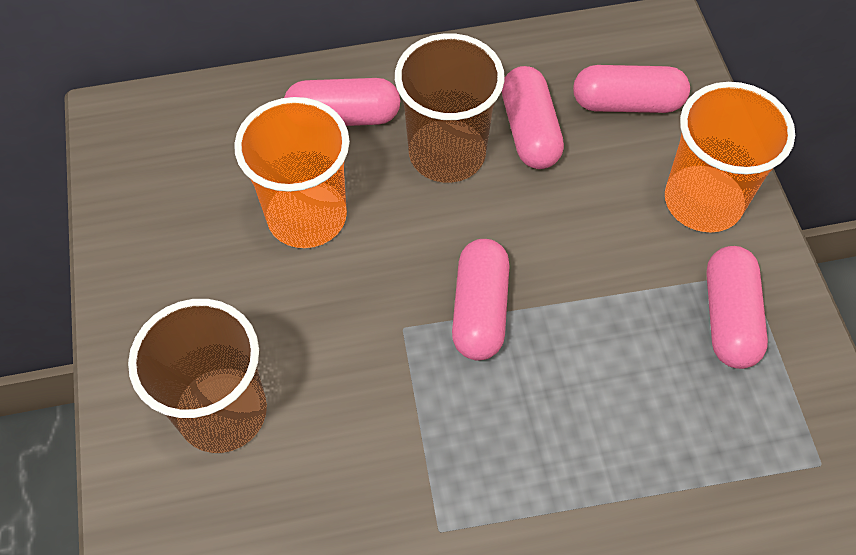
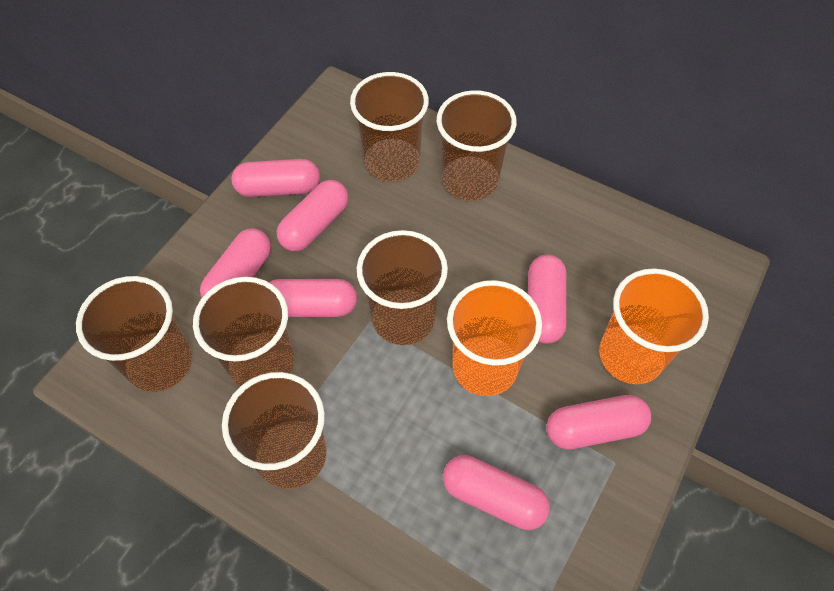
brown cup: [128,299,267,453] [395,33,505,183] = 2 -> [76,276,192,392] [193,277,294,387] [222,372,327,489] [350,72,429,182] [357,230,448,345] [437,90,517,201] = 6
pink capsule: [284,78,400,126] [452,239,509,361] [502,66,564,169] [573,65,690,113] [706,246,768,369] = 5 -> [200,228,271,298] [231,159,320,197] [269,279,357,317] [277,180,349,251] [443,455,550,530] [528,255,567,344] [546,395,651,450] = 7

